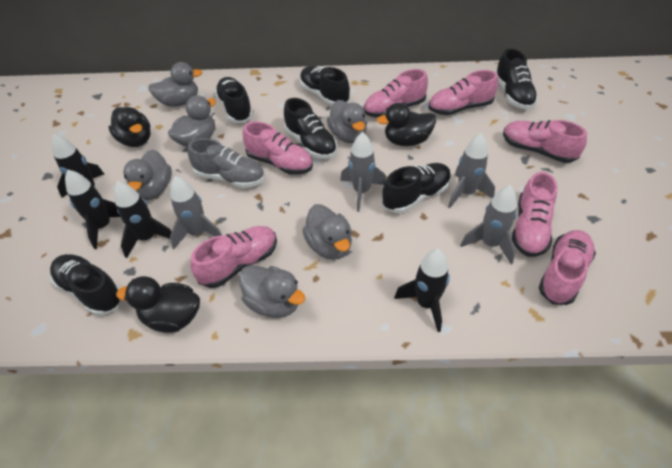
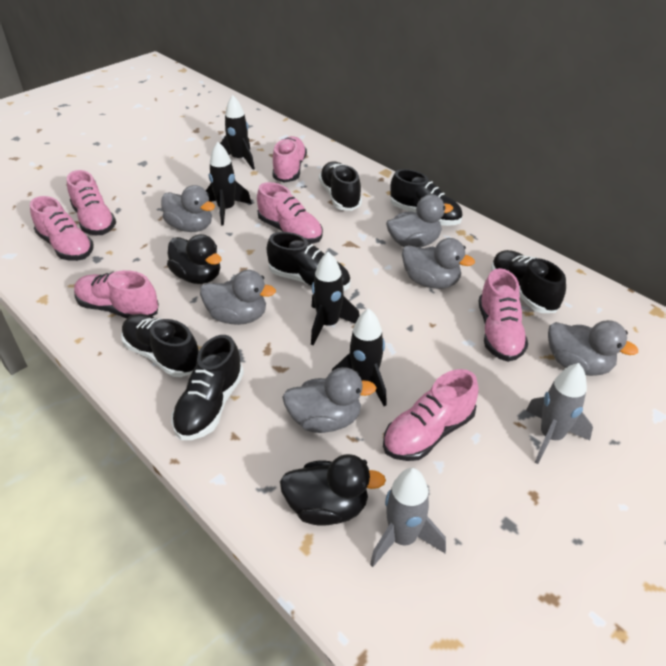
black duck: [108,107,151,147] [116,276,200,333] [377,103,436,146] = 3 -> [167,234,221,284] [280,454,386,526] = 2
grey rocket: [170,176,222,249] [340,132,386,212] [448,133,495,208] [460,185,517,264] = 4 -> [370,468,446,567] [526,363,593,464] = 2
grey shoe: [188,138,265,188] = 1 -> none = 0

